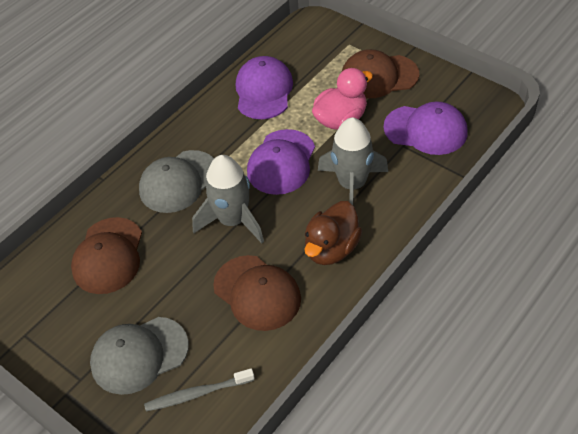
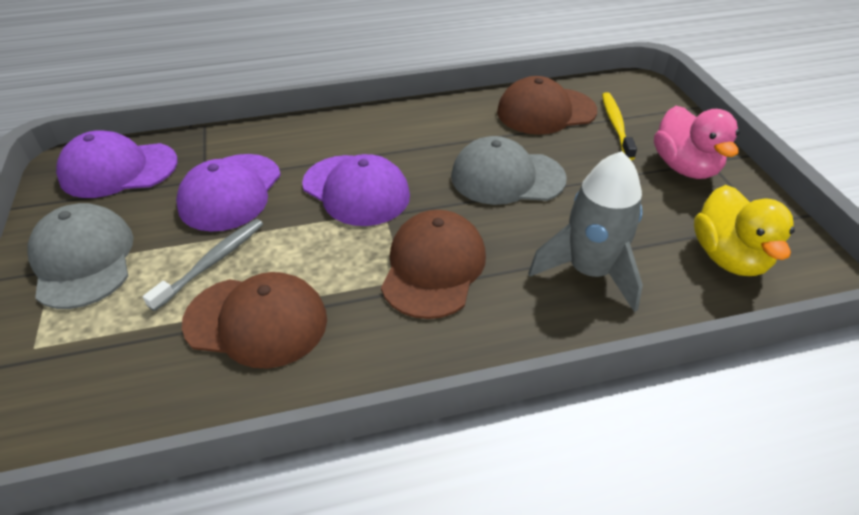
brown duck: [304,201,362,265] = 1 -> none = 0
grey rocket: [192,155,264,243] [318,117,388,205] = 2 -> [528,151,643,312] = 1
yellow duck: none = 0 -> [694,185,795,276] = 1
yellow toothbrush: none = 0 -> [602,92,637,160] = 1

